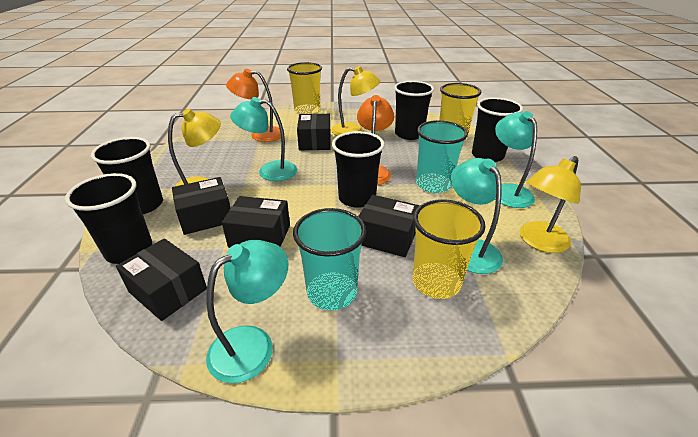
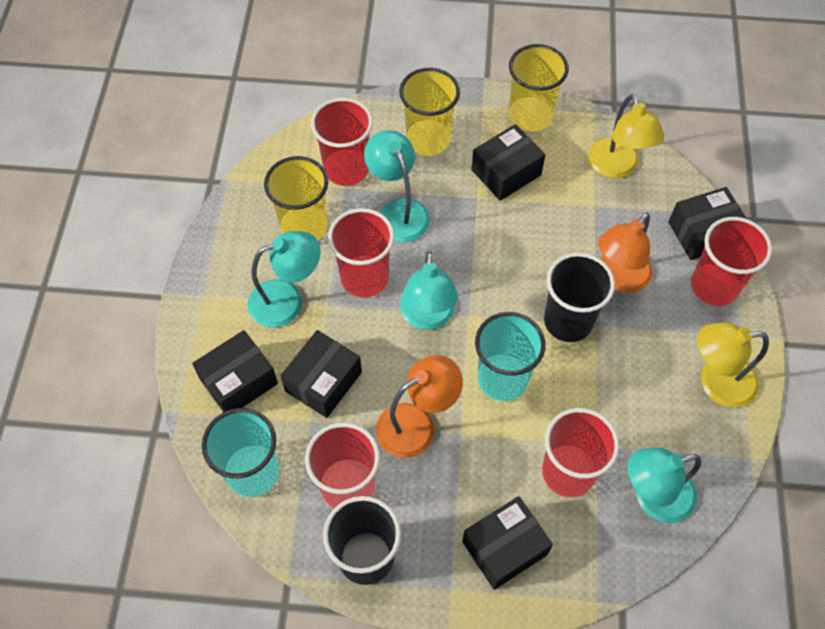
black cup: [65,173,152,264] [91,137,163,214] [332,131,385,208] [394,81,434,140] [472,97,523,162] = 5 -> [323,496,401,585] [544,253,615,342] = 2
red cup: none = 0 -> [305,423,380,508] [311,98,373,186] [328,208,394,298] [542,408,619,497] [691,217,772,306] = 5
yellow lamp: [168,108,221,194] [331,66,380,136] [520,156,581,253] = 3 -> [588,94,664,179] [697,322,769,408] = 2

